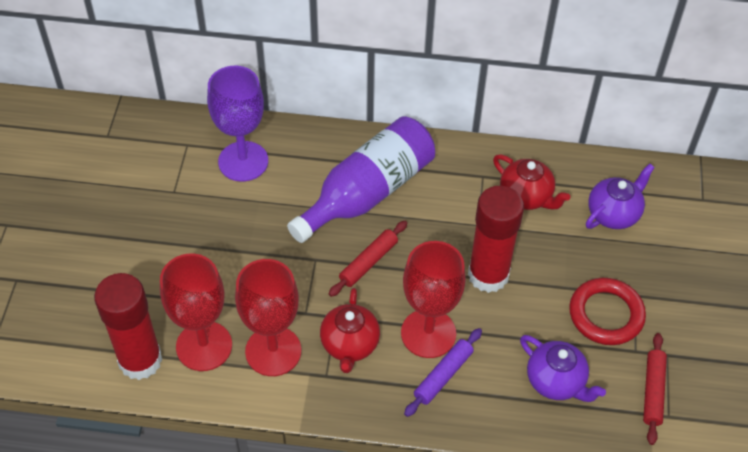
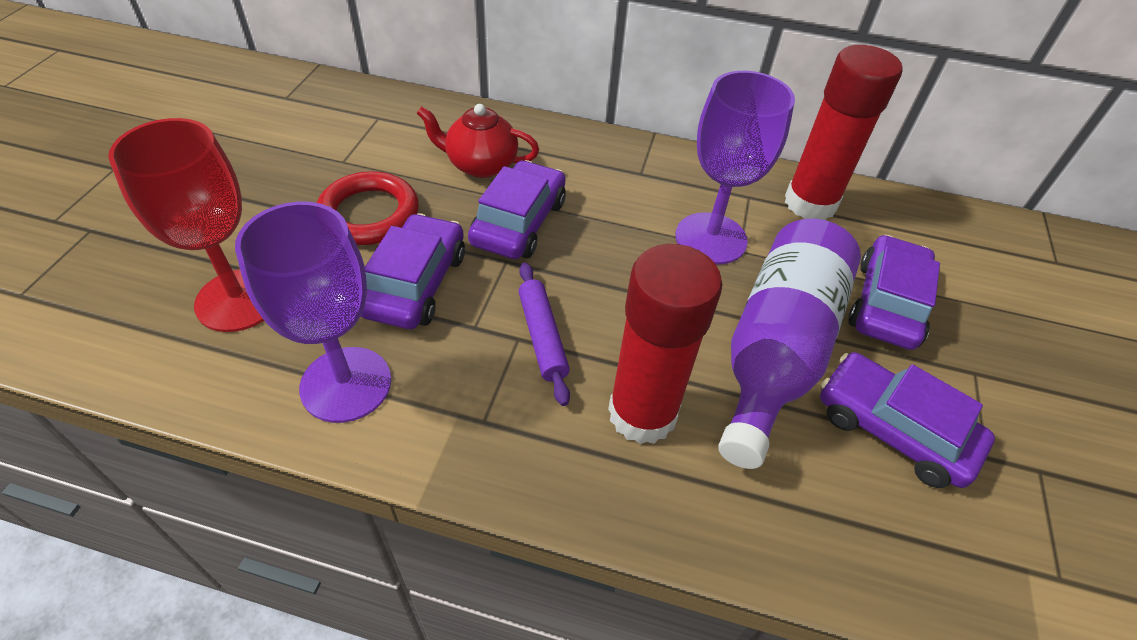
purple car: none = 0 -> [361,213,465,329] [468,160,566,259] [820,352,995,488] [849,235,940,350] = 4
purple goblet: [207,66,268,182] = 1 -> [235,202,391,423] [676,71,795,265] = 2
purple teapot: [520,335,606,402] [586,163,655,229] = 2 -> none = 0
red goblet: [160,253,232,371] [235,259,301,376] [401,241,466,358] = 3 -> [108,118,264,332] = 1
red rolling pin: [329,221,407,297] [643,333,667,445] = 2 -> none = 0
red teapot: [320,288,380,373] [493,154,570,210] = 2 -> [417,104,539,178] = 1

